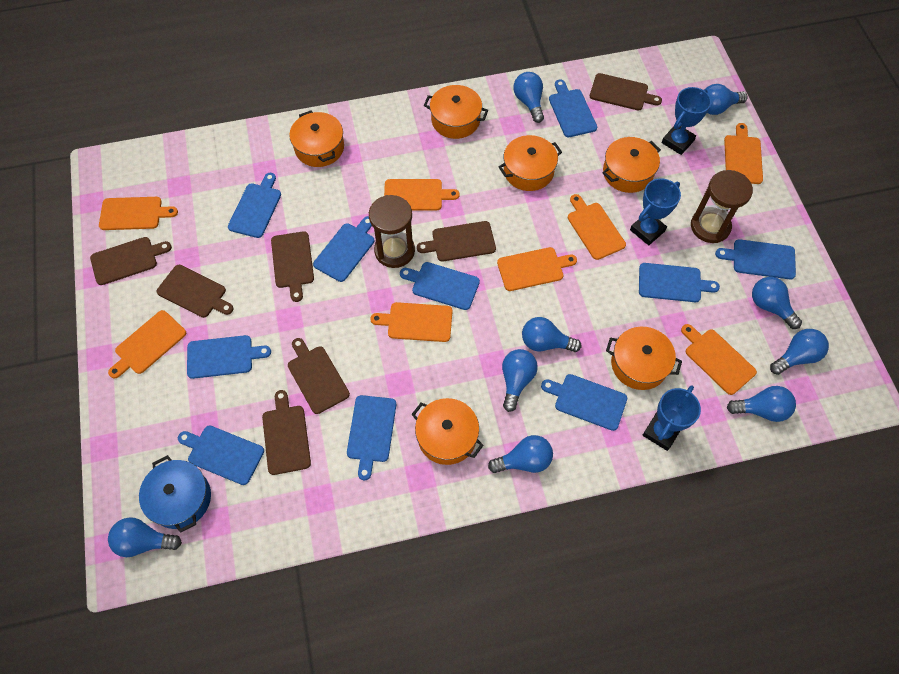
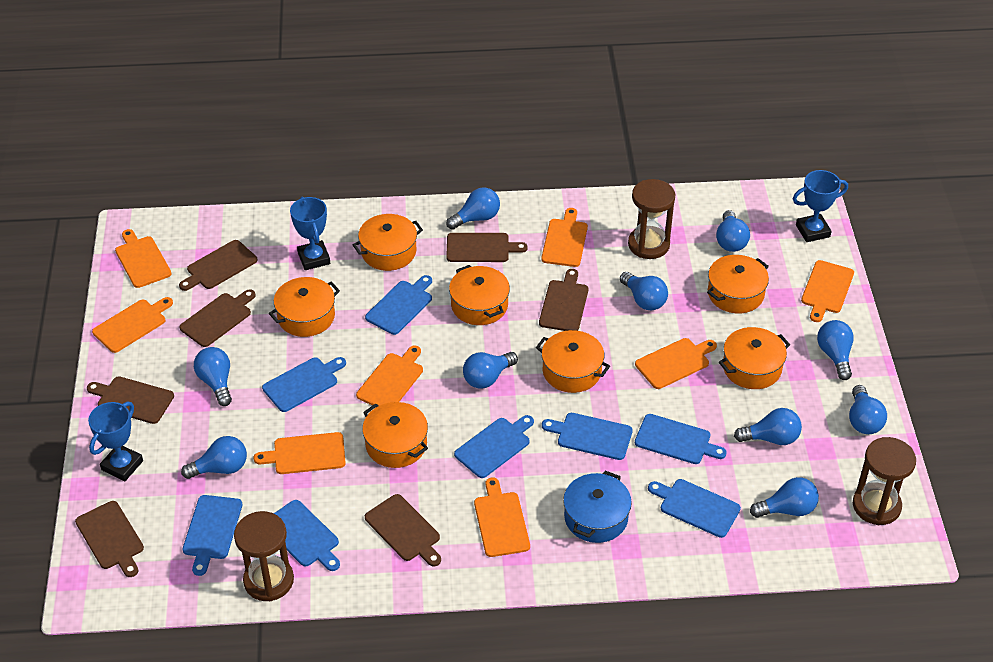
blue cutting board: [178,425,264,485] [187,335,271,379] [228,173,281,238] [313,216,374,282] [347,395,396,480] [400,262,480,310] [541,374,627,431] [549,80,597,137] [639,263,720,302] [715,239,796,279] = 10 -> [183,495,242,576] [262,357,346,412] [274,500,340,571] [365,275,432,335] [454,415,534,478] [542,413,633,460] [635,414,727,464] [648,479,741,538] = 8
blue light bulb: [108,517,182,557] [488,435,553,473] [502,349,538,412] [513,72,544,123] [522,317,581,352] [705,84,748,115] [727,386,796,422] [752,277,802,329] [770,329,829,375] = 9 -> [181,436,247,479] [194,347,232,406] [446,187,500,230] [463,352,518,389] [620,272,668,311] [716,210,750,252] [734,408,802,445] [750,477,819,518] [817,320,854,380] [849,385,887,434] = 10
brown hourglass: [369,195,415,268] [691,170,753,243] = 2 -> [234,511,294,601] [628,179,675,259] [853,437,916,525] = 3
orange pot: [289,111,344,167] [412,398,484,465] [424,85,488,139] [498,135,562,191] [603,137,661,193] [606,327,682,390] = 6 -> [269,277,340,337] [352,214,423,271] [362,402,428,468] [449,265,510,325] [536,330,610,393] [707,255,769,313] [719,327,790,389] = 7

